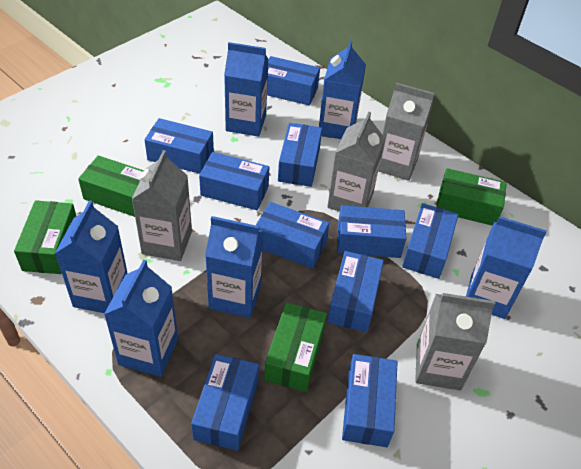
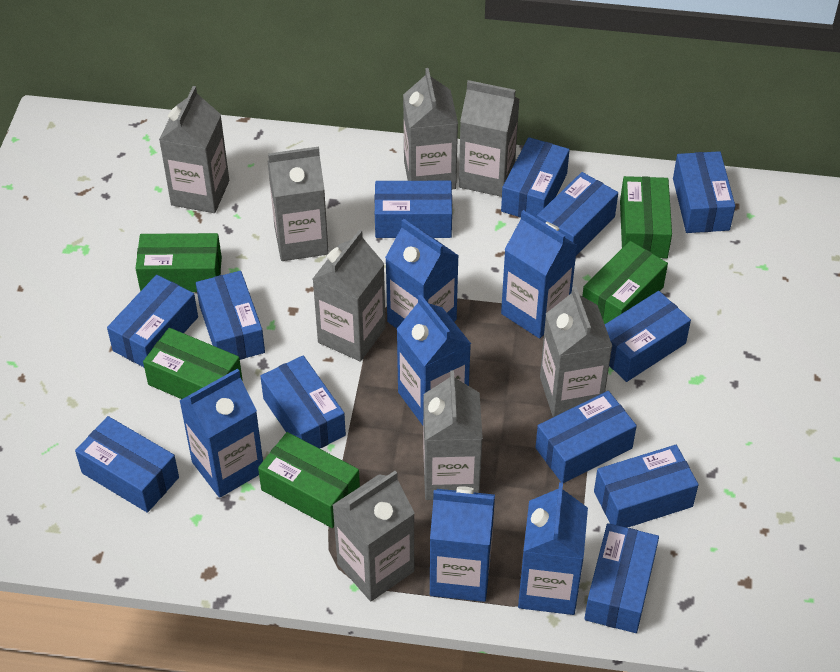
blue box: [145,118,214,174] [191,354,259,451] [199,152,269,210] [256,202,329,269] [267,56,320,106] [278,123,322,187] [327,251,384,333] [337,205,407,258] [342,354,398,447] [402,203,459,279] = 10 -> [75,416,179,513] [107,275,198,367] [196,271,265,360] [260,356,346,449] [375,181,452,238] [501,137,570,218] [535,391,637,483] [537,172,618,255] [584,523,659,633] [594,445,698,528] [605,291,691,382] [673,151,735,233] = 12
green box: [14,200,76,274] [78,156,144,217] [264,302,327,392] [436,168,507,226] = 4 -> [135,233,222,292] [143,328,243,399] [258,432,360,528] [582,241,668,324] [620,176,672,259] = 5
grey carton: [132,150,192,261] [327,112,385,212] [378,83,435,181] [415,293,495,390] = 4 -> [159,86,229,213] [267,146,329,261] [313,230,386,361] [332,471,415,601] [403,68,458,189] [423,370,483,500] [459,80,519,197] [540,286,612,417] = 8

